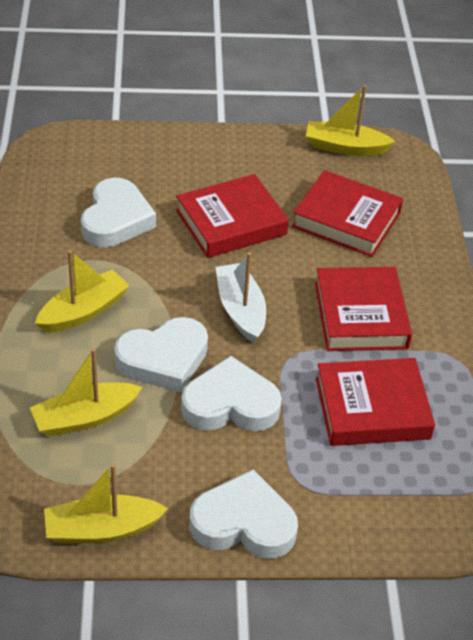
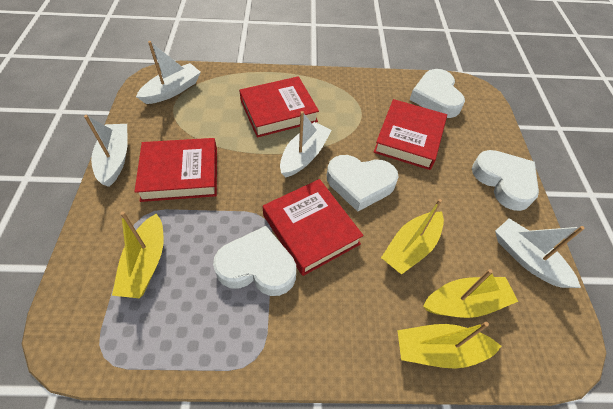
white boat: [215,252,266,343] = 1 -> [84,115,128,187] [136,41,201,104] [280,111,332,177] [495,218,585,288] = 4

